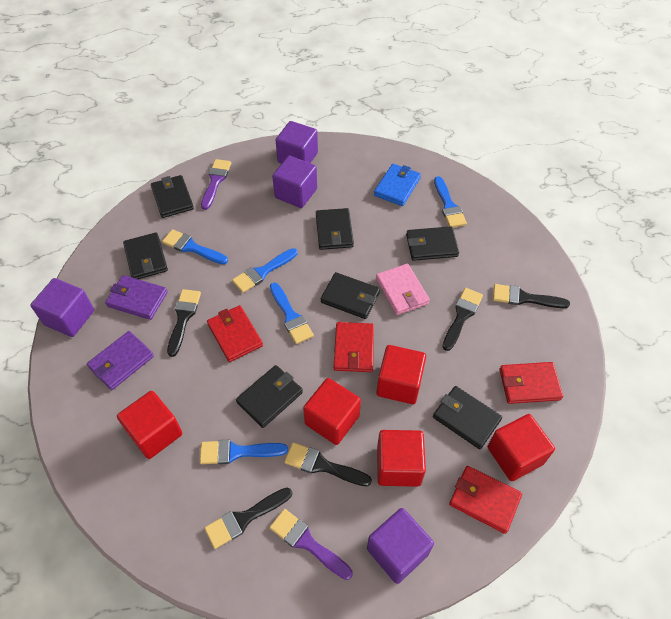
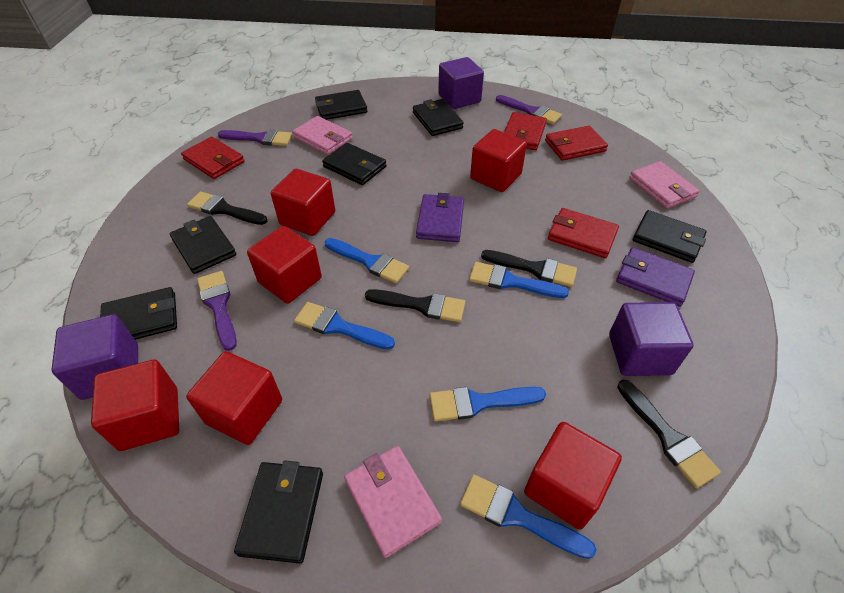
black brush: [167,289,201,357] [204,488,292,549] [284,442,372,486] [442,288,483,351] [493,284,570,308] = 5 -> [187,192,267,225] [365,289,465,322] [481,250,577,287] [617,380,721,488] = 4
blue wallet: [374,164,421,206] = 1 -> none = 0
pink wallet: [376,264,430,315] = 1 -> [292,116,353,155] [344,446,442,558] [629,161,699,209] = 3
purple brush: [201,159,231,210] [270,509,353,580] = 2 -> [197,271,237,351] [218,130,292,146] [496,95,562,124] = 3
purple cube: [30,278,94,337] [272,156,317,208] [276,121,318,164] [367,508,434,584] = 4 -> [52,314,138,400] [438,57,484,109] [609,302,694,376] = 3
red cube: [117,391,182,459] [303,378,361,445] [376,345,426,404] [377,430,426,487] [488,414,555,481] = 5 -> [91,360,179,451] [186,351,282,445] [247,226,322,304] [271,169,335,236] [470,129,527,192] [524,422,622,530] = 6

